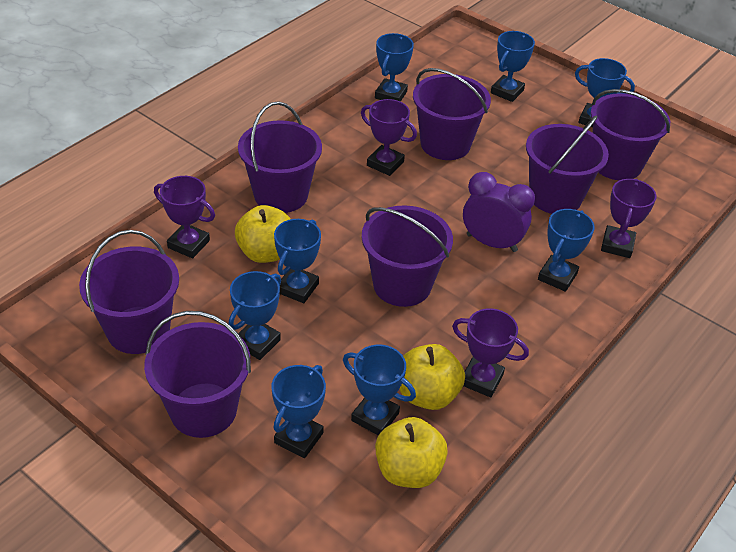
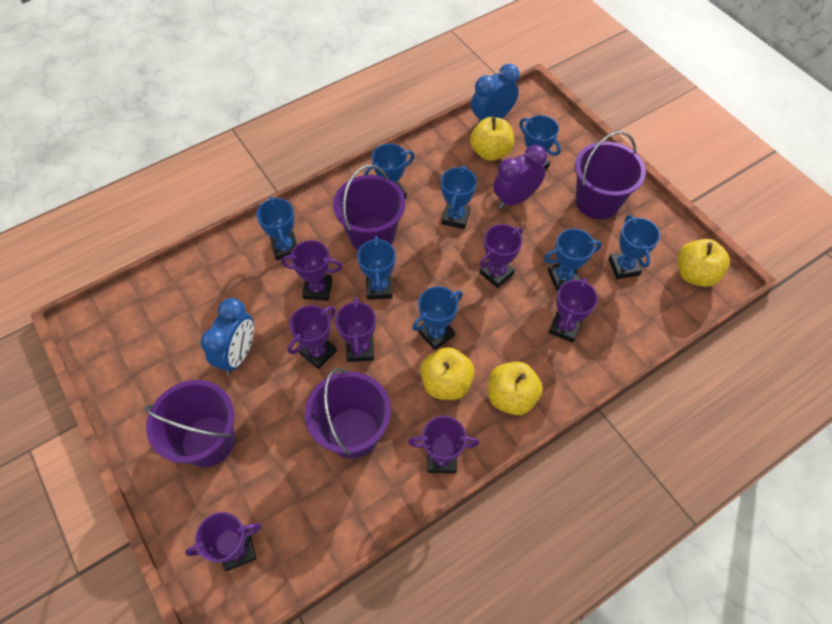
blue clock: none = 0 -> [200,298,254,375] [471,64,520,126] = 2
purple bucket: [79,230,179,354] [144,311,251,438] [238,101,322,213] [362,205,453,307] [413,68,491,160] [526,116,609,214] [591,89,670,180] = 7 -> [144,380,235,467] [305,368,391,459] [333,165,405,250] [575,131,646,219] = 4
purple trophy: [154,176,215,258] [361,99,417,176] [452,308,529,397] [601,179,656,258] = 4 -> [185,512,261,571] [281,240,343,301] [288,305,337,369] [335,297,376,362] [408,416,479,473] [479,224,523,288] [548,278,598,343] = 7
yellow apple: [235,205,291,263] [375,417,448,488] [400,344,465,410] = 3 -> [420,347,475,400] [470,117,514,161] [488,361,543,415] [677,239,730,287] = 4

